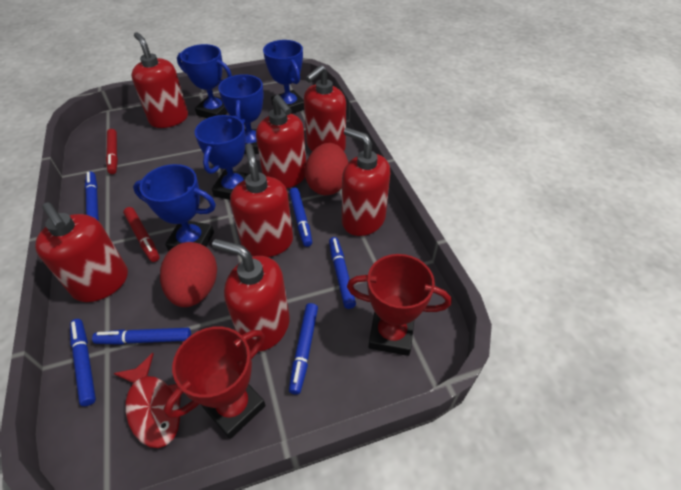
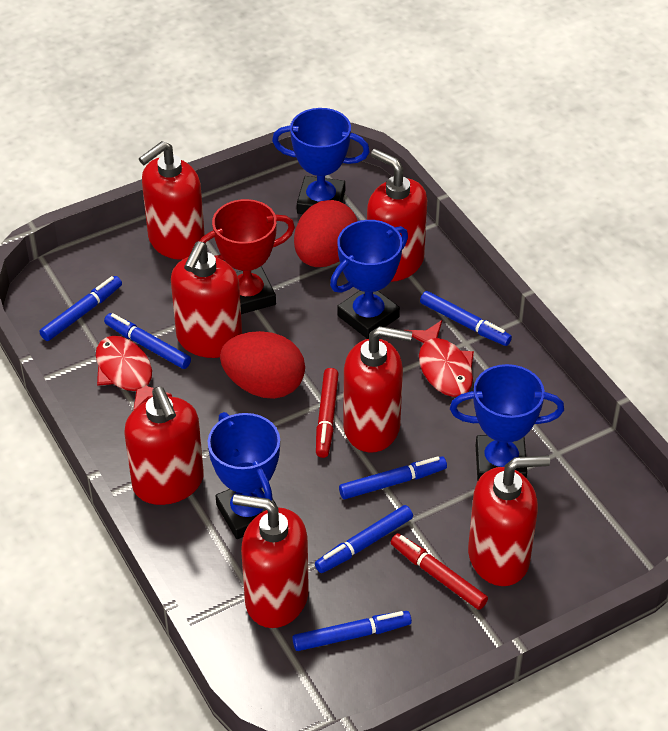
blue trophy: [133,164,216,251] [177,44,232,118] [195,115,249,200] [218,74,263,154] [263,40,304,114] = 5 -> [208,412,280,539] [272,108,370,214] [330,220,408,339] [450,364,564,481] = 4
red fish: [113,353,181,448] = 1 -> [96,336,172,409] [405,320,474,397] = 2
red trophy: [164,326,266,439] [347,254,452,356] = 2 -> [199,199,295,314] = 1

